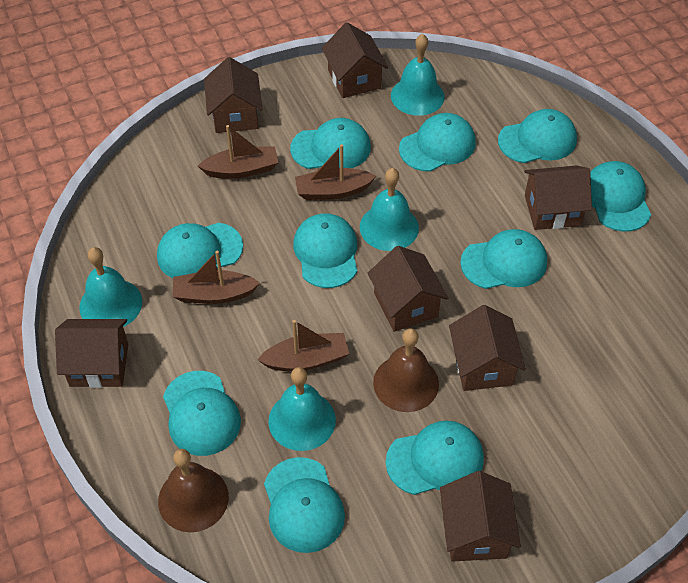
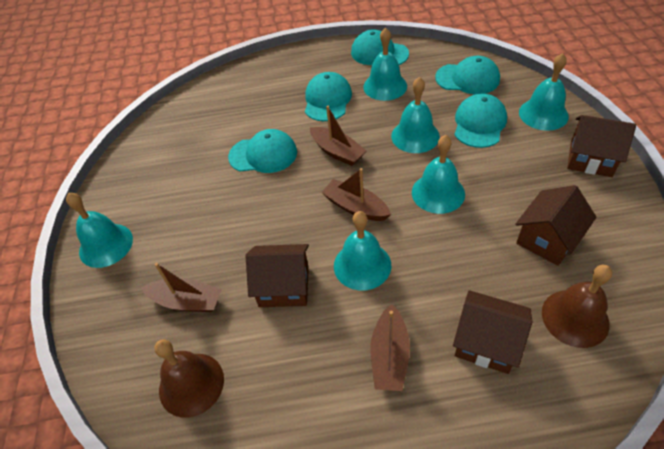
brown house: [55,319,128,388] [204,57,262,133] [322,22,388,98] [368,246,448,332] [440,471,521,562] [449,305,526,391] [524,165,592,230] = 7 -> [246,244,309,307] [453,290,532,374] [515,185,596,266] [567,115,636,177] = 4
turquoise bell: [79,247,142,327] [268,367,336,451] [360,168,419,251] [391,34,445,116] = 4 -> [66,193,133,268] [334,211,391,290] [363,28,407,101] [391,77,440,153] [412,135,465,214] [519,53,569,131] = 6
turquoise cap: [157,223,243,278] [163,371,241,456] [264,457,345,553] [290,118,371,169] [293,213,357,288] [386,421,484,495] [399,113,476,172] [460,229,547,289] [498,109,577,163] [590,161,651,232] = 10 -> [228,129,297,173] [305,72,352,121] [351,29,409,65] [435,56,500,94] [454,93,507,148] = 5

